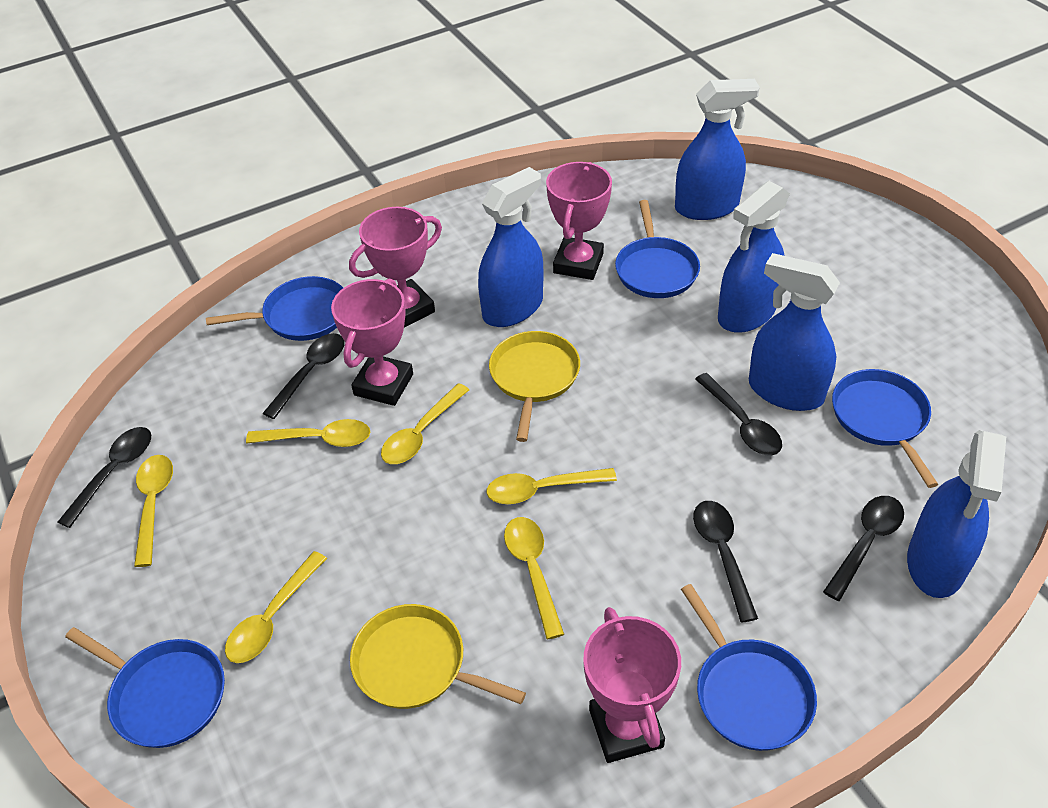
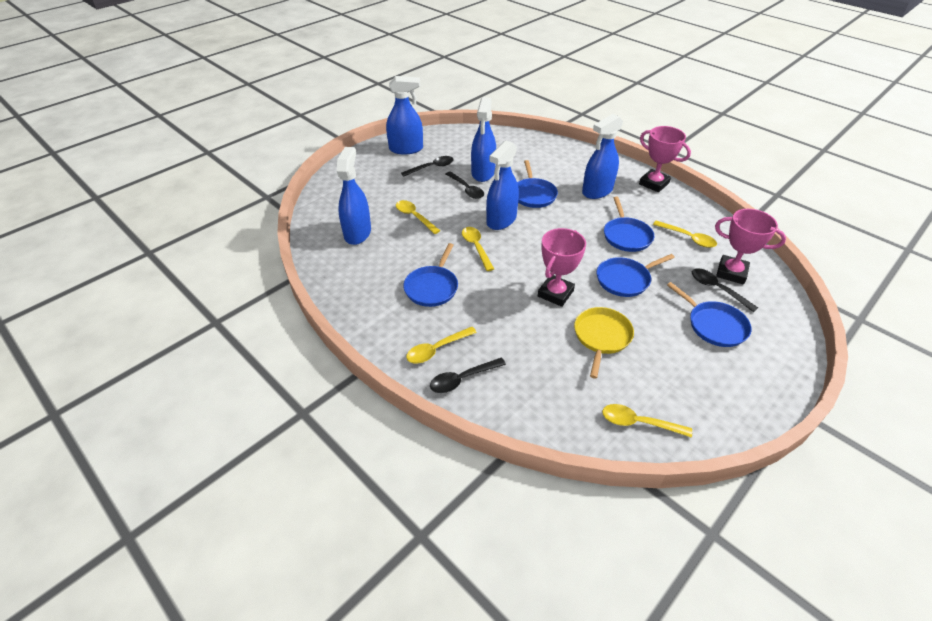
black spoon: [58,427,151,528] [262,333,344,419] [693,501,758,622] [695,373,782,456] [823,496,904,601] = 5 -> [401,156,454,177] [430,358,506,393] [445,171,484,199] [692,268,758,312] = 4
pink trophy: [331,278,413,406] [349,207,442,327] [546,162,612,280] [583,607,681,763] = 4 -> [538,228,586,307] [639,126,691,192] [715,209,786,284] = 3
yellow pan: [350,604,526,709] [489,331,580,442] = 2 -> [574,307,634,379] = 1
yellow spoon: [134,455,173,567] [225,551,327,663] [246,419,370,447] [381,383,469,464] [486,468,617,504] [504,517,564,639] = 6 -> [396,200,440,234] [406,327,477,363] [462,227,494,271] [602,404,692,438] [653,221,717,248] = 5

